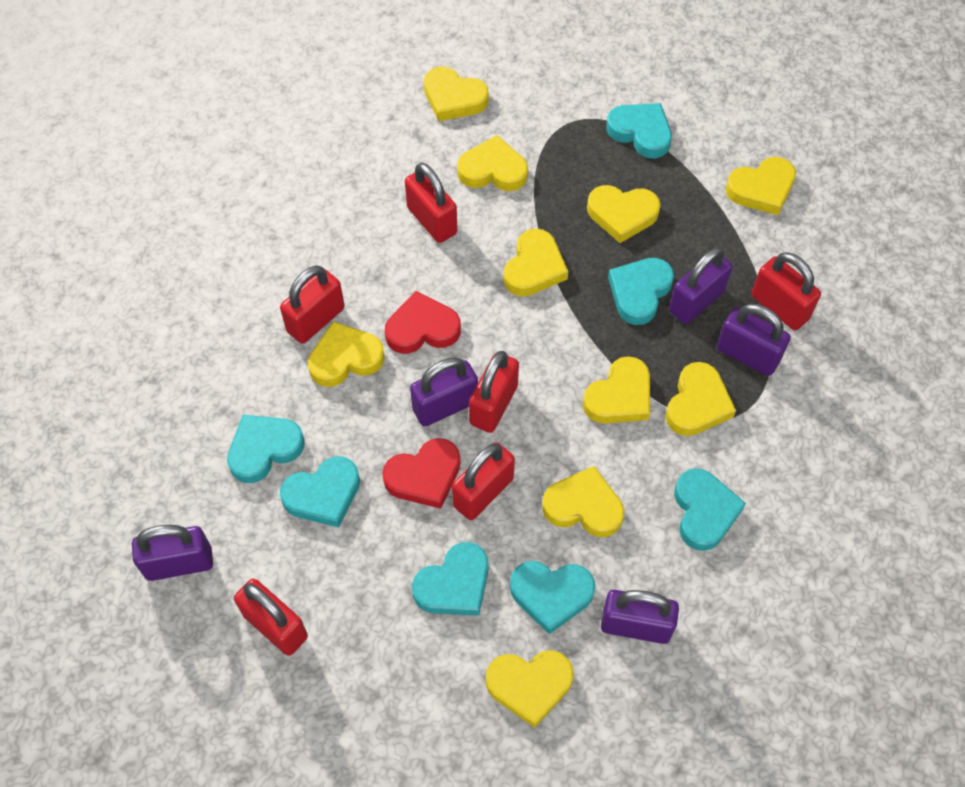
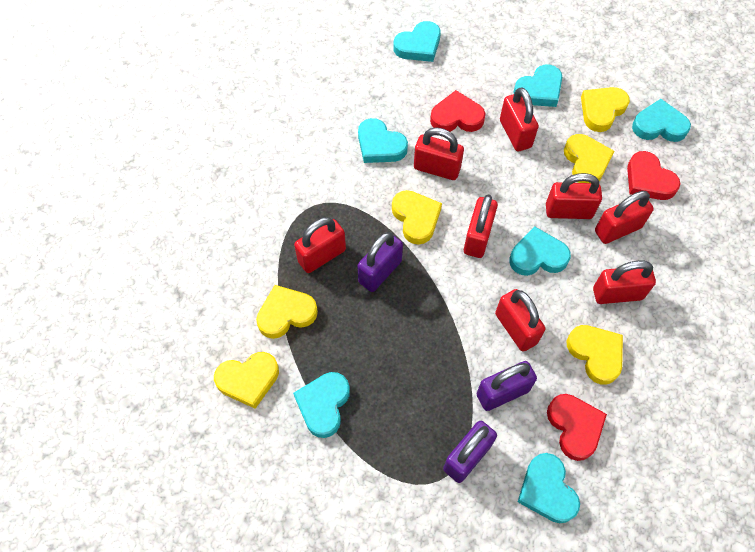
purple padlock: [132,525,213,581] [410,357,478,427] [601,590,679,644] [669,247,733,324] [717,303,791,376] = 5 -> [357,232,403,292] [443,421,497,483] [477,361,537,411] = 3
red heart: [382,438,460,509] [385,291,461,354] = 2 -> [430,90,485,132] [547,394,607,461] [627,151,681,200] = 3
red padlock: [234,579,308,656] [280,266,345,344] [405,163,457,243] [452,442,515,520] [469,351,519,433] [751,252,821,330] = 6 -> [294,217,346,273] [414,127,464,180] [464,195,498,258] [495,289,545,352] [500,87,539,151] [546,173,602,219] [593,261,656,304] [595,191,654,244] = 8
yellow heart: [308,322,385,387] [424,66,489,121] [457,135,528,191] [486,650,574,728] [503,229,568,297] [542,466,624,537] [583,356,650,424] [587,185,661,243] [665,362,736,436] [726,157,796,215] = 10 -> [214,352,279,409] [256,285,318,339] [392,190,442,245] [564,134,614,183] [567,325,623,385] [581,87,630,132] = 6

